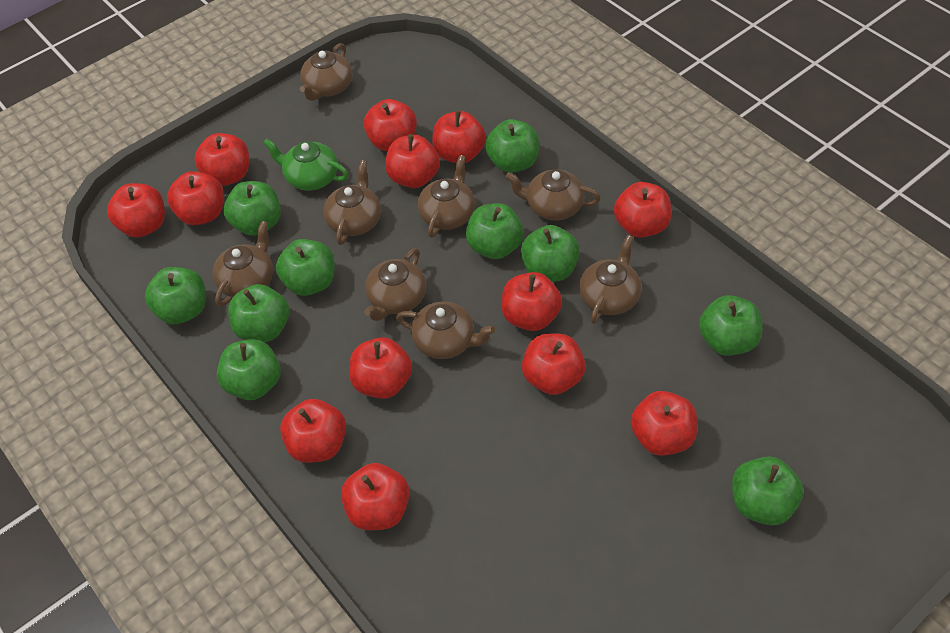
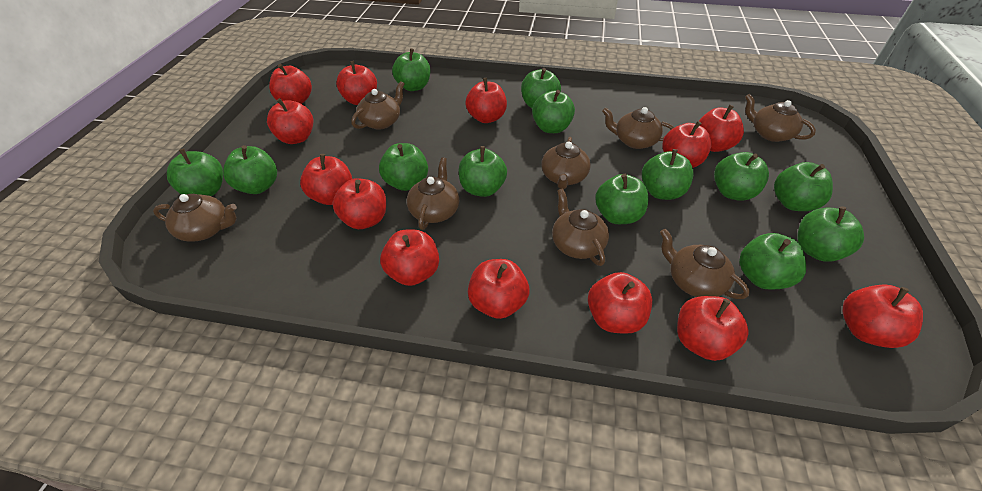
green apple: [145,267,206,324] [217,339,281,400] [224,181,281,236] [228,284,289,342] [276,239,335,296] [466,203,524,259] [485,119,539,173] [521,225,580,282] [699,295,762,356] [732,456,804,525] = 10 -> [167,149,223,196] [223,145,277,194] [379,143,428,191] [392,48,430,91] [459,146,507,197] [521,68,561,108] [532,90,575,133] [595,174,649,224] [642,149,694,200] [714,152,769,201] [739,233,806,289] [774,162,833,211] [797,206,864,262] = 13
green teapot: [263,138,349,191] = 1 -> none = 0

